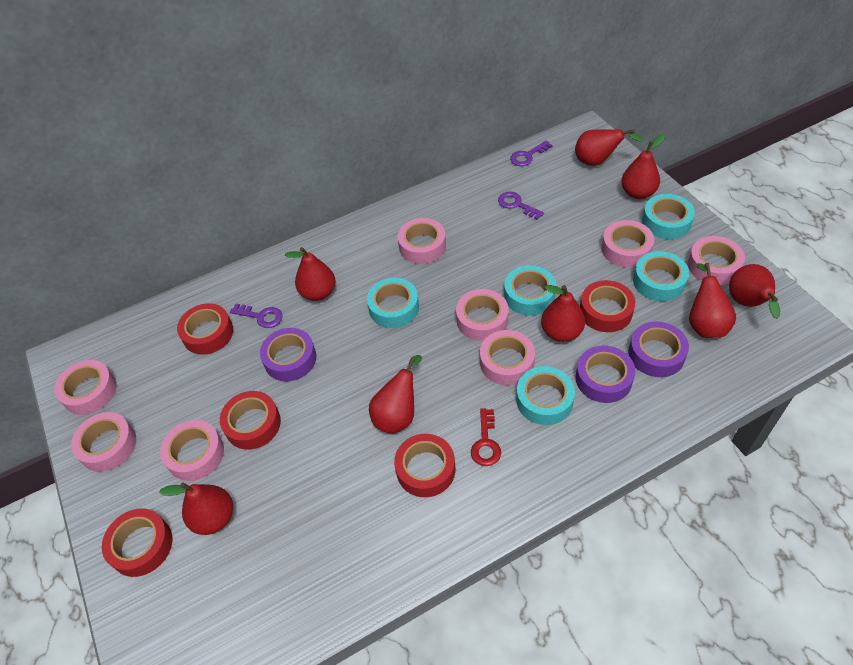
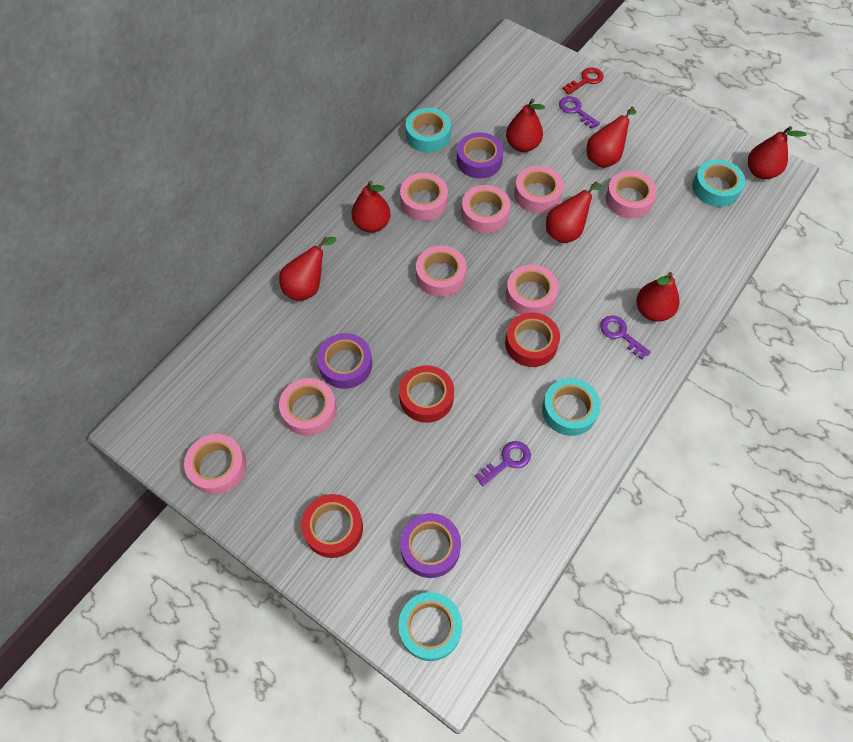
red pear: [159,483,233,535] [285,247,335,301] [369,355,422,434] [541,285,585,342] [575,129,643,166] [621,135,665,199] [689,263,736,338] [729,264,780,319] = 8 -> [279,237,336,301] [351,181,391,233] [506,99,545,152] [546,182,602,243] [587,107,637,168] [636,272,680,322] [748,126,807,179] = 7
red tape: [102,509,172,577] [177,303,233,355] [220,391,281,450] [394,434,455,497] [580,280,635,332] = 5 -> [301,494,363,558] [399,365,454,423] [505,312,560,367] = 3
turquoise tape: [367,278,419,328] [504,265,556,316] [516,366,575,425] [633,251,689,301] [642,194,695,239] = 5 -> [398,592,462,661] [406,108,451,153] [542,378,601,436] [692,160,745,207] = 4

